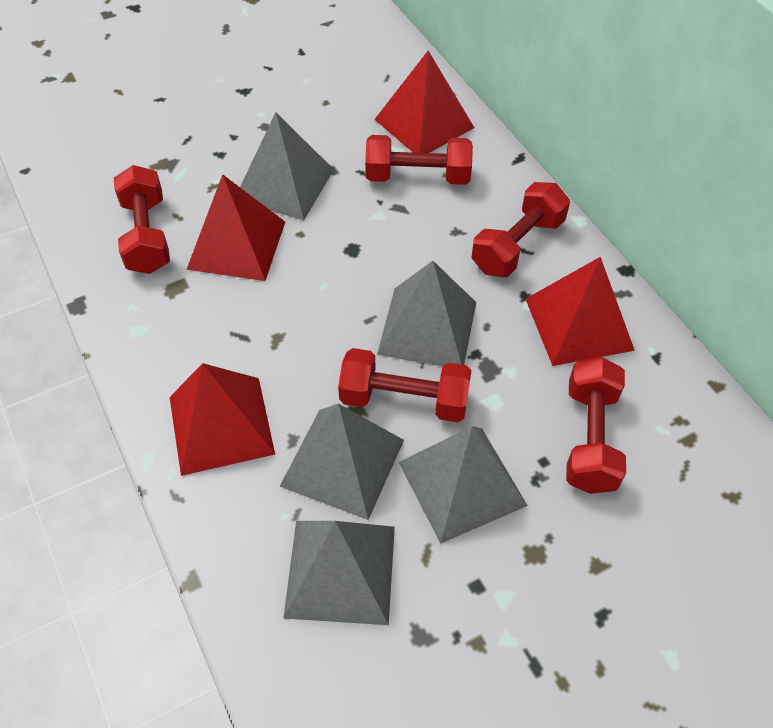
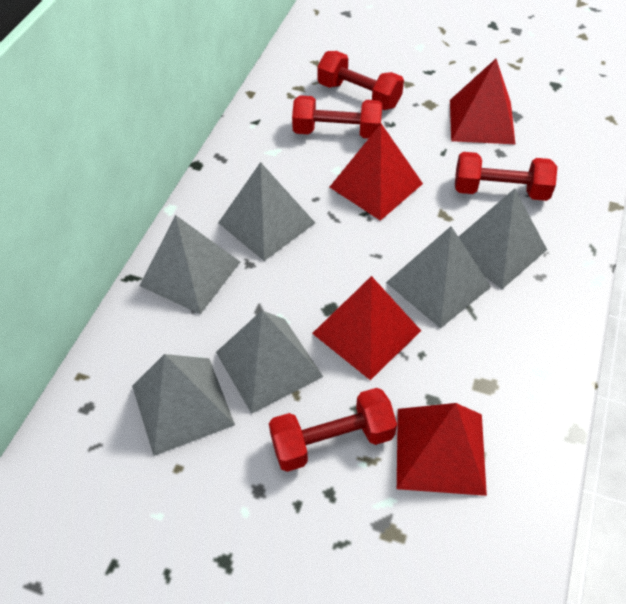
grey pyramid: [240,112,334,220] [280,404,404,520] [283,521,395,625] [377,261,476,367] [399,426,528,544] = 5 -> [132,354,235,456] [139,215,240,314] [216,310,323,414] [218,162,315,261] [386,226,491,329] [459,188,547,289] = 6
red dumbbell: [114,165,170,274] [338,348,472,422] [365,135,473,185] [472,182,570,277] [566,357,626,494] = 5 -> [269,388,397,472] [292,95,383,139] [317,51,404,110] [455,152,557,201] = 4

